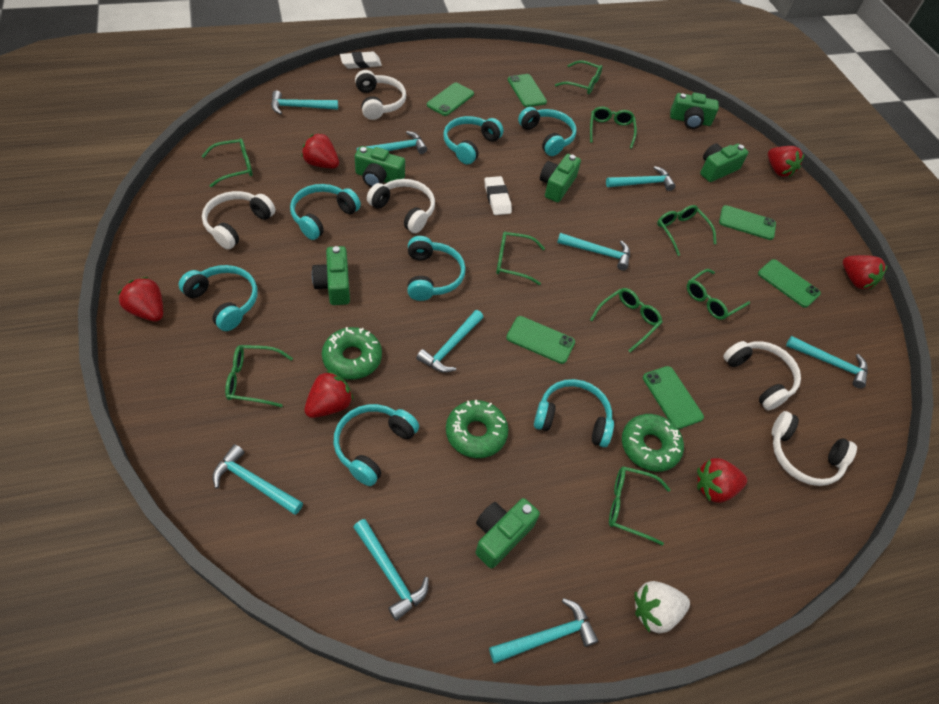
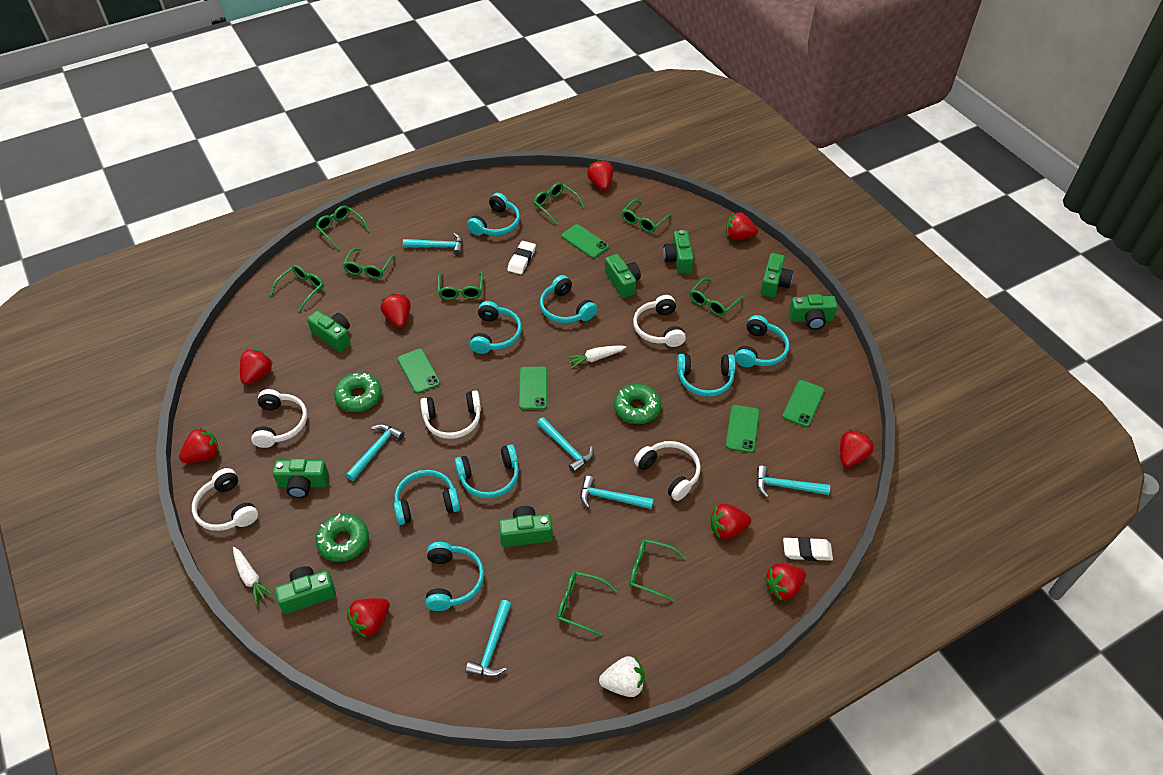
green camera: [312,246,350,305] [355,146,405,187] [476,498,540,569] [540,154,581,202] [670,92,719,129] [700,143,748,182] = 6 -> [273,459,329,498] [275,566,336,614] [307,310,351,352] [499,506,553,547] [605,254,641,298] [663,230,694,274] [760,253,793,298] [789,294,837,330] = 8
green phone: [427,82,474,116] [506,316,575,364] [508,74,547,107] [643,366,704,429] [719,205,776,240] [758,259,821,308] = 6 -> [398,349,440,393] [519,367,547,410] [561,224,609,258] [726,405,759,453] [782,380,824,427] = 5
red strawberry: [118,277,163,322] [302,133,339,169] [304,371,353,418] [697,458,747,503] [768,146,805,177] [843,255,887,290] = 6 -> [179,427,219,463] [240,349,273,385] [347,598,390,638] [380,294,411,328] [587,160,613,191] [710,503,751,539] [726,212,758,240] [764,563,806,601] [840,429,874,467] = 9
turquoise hammer: [213,444,303,515] [271,90,338,115] [353,519,429,621] [357,131,427,154] [416,310,484,373] [489,598,598,664] [557,233,630,271] [606,166,675,191] [786,336,868,388] = 9 -> [346,424,405,481] [403,233,463,255] [466,600,511,677] [537,417,594,473] [581,476,654,509] [757,466,830,498] = 6
turquoise headphones: [179,265,257,331] [290,184,361,240] [333,404,419,486] [407,236,466,301] [443,116,503,164] [518,107,577,156] [534,379,614,447] = 7 -> [394,470,460,525] [425,542,484,611] [454,444,519,498] [467,193,520,236] [470,301,522,354] [540,275,597,323] [677,354,735,397] [735,315,790,367] = 8
white carrot: none = 0 -> [233,547,273,605] [566,345,626,369] = 2

